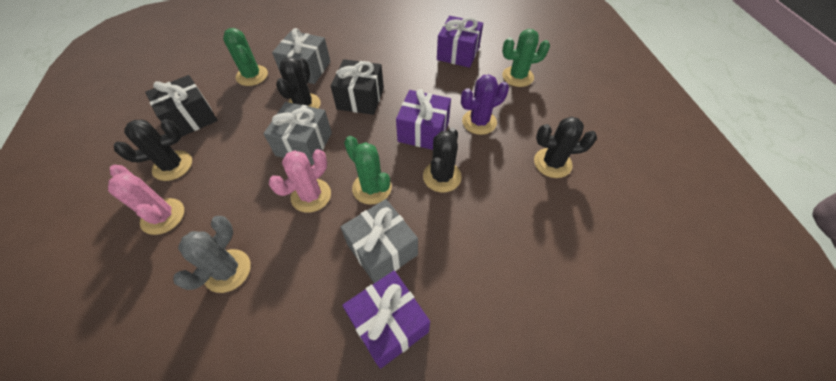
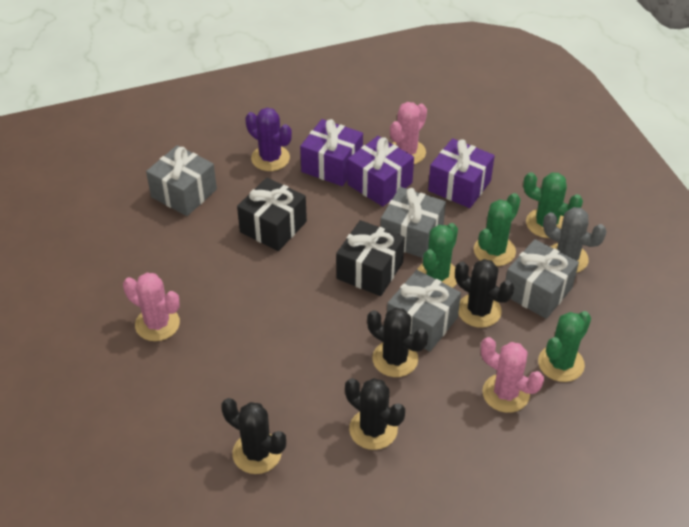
green cactus: [223,28,268,86] [344,136,392,205] [502,29,550,87] = 3 -> [417,223,458,288] [474,193,521,266] [523,172,583,238] [538,311,591,382] = 4
grey gift: [263,102,332,165] [272,28,331,84] [341,199,418,283] = 3 -> [146,145,217,216] [380,187,446,258] [387,270,461,352] [505,239,579,319] = 4
pink cactus: [108,165,184,235] [269,149,331,213] = 2 -> [123,273,180,341] [390,102,427,164] [481,337,544,413] = 3

